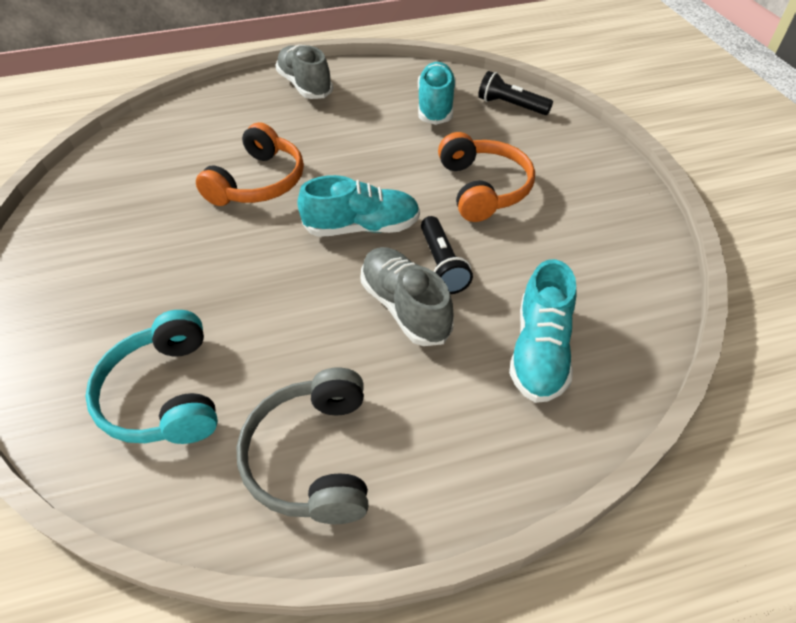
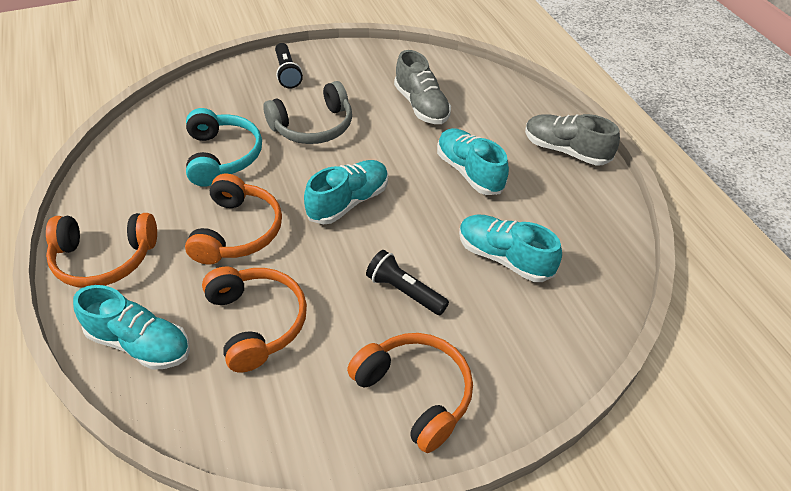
orange headphones: [196,122,304,206] [438,132,535,222] = 2 -> [46,213,157,288] [185,174,282,265] [202,267,307,373] [347,333,473,453] = 4
turquoise shoe: [297,175,420,237] [418,62,456,125] [509,259,576,403] = 3 -> [73,285,190,370] [304,160,388,224] [437,128,509,195] [459,215,562,282] = 4

